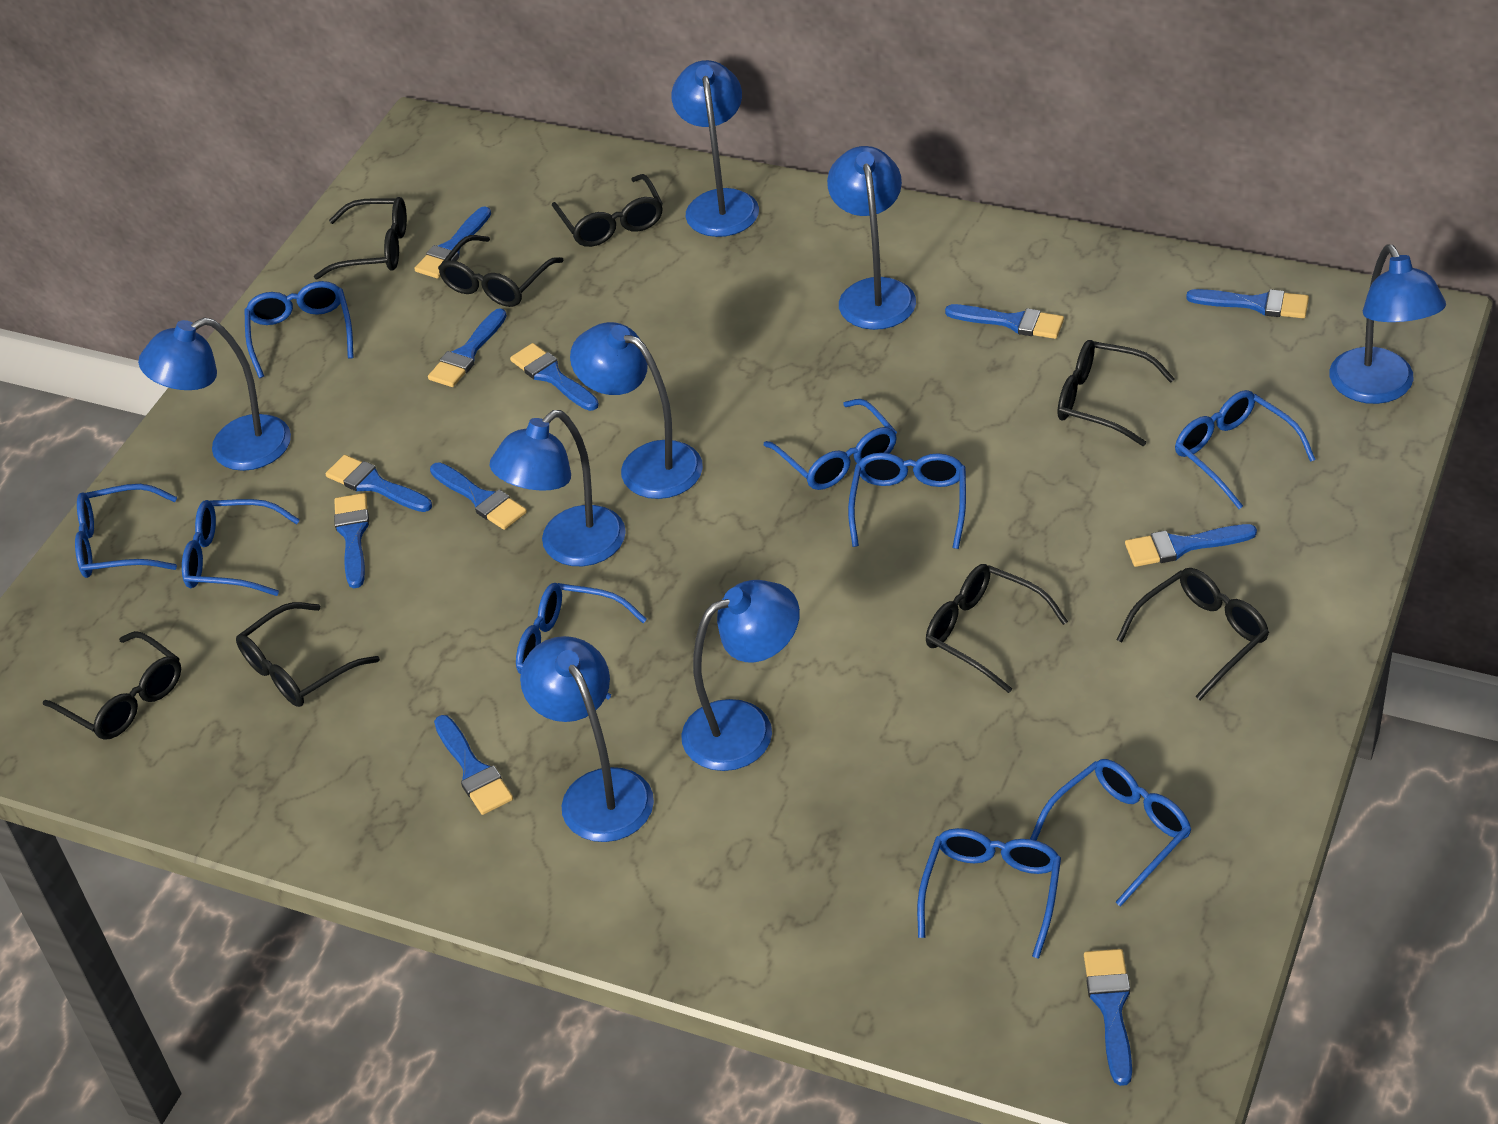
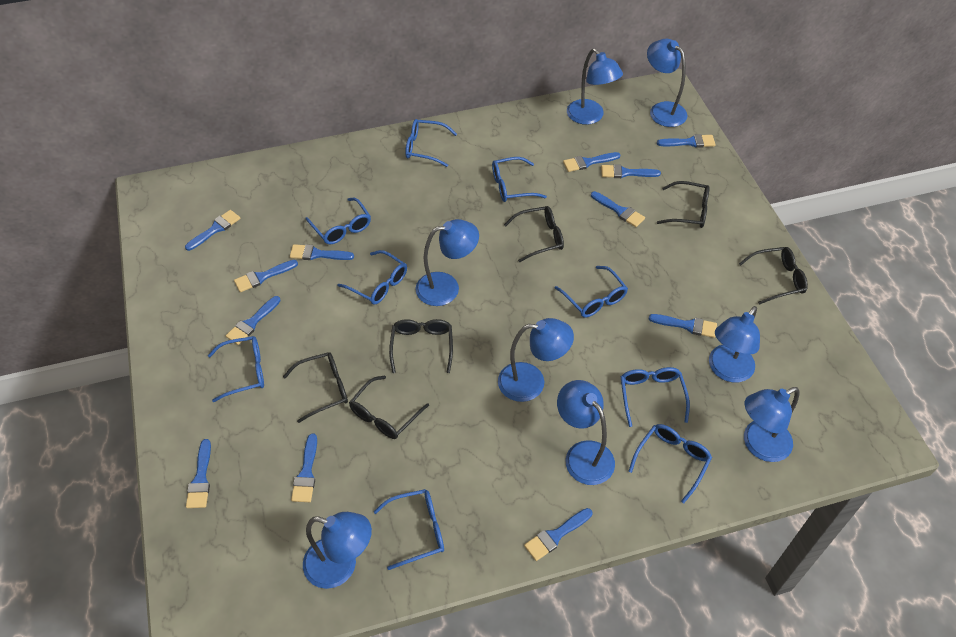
black glasses: [43,631,181,740] [236,602,380,707] [314,197,407,280] [438,235,564,307] [552,174,663,247] [926,564,1068,693] [1057,340,1175,446] [1117,568,1269,700] = 8 -> [283,352,348,423] [349,376,429,439] [389,319,453,373] [504,206,564,262] [657,181,710,228] [739,247,808,305] = 6
blue brush: [325,455,432,512] [334,493,369,588] [414,206,491,279] [428,308,507,387] [430,462,527,530] [434,715,513,815] [510,343,599,411] [945,304,1064,339] [1084,949,1132,1086] [1125,524,1257,567] [1186,289,1309,318] = 11 -> [185,210,240,251] [186,439,211,508] [226,296,281,345] [234,260,298,292] [290,244,354,260] [291,433,317,502] [524,508,592,561] [563,152,620,172] [591,191,645,227] [601,164,661,178] [649,314,717,338] [657,134,715,148] = 12

